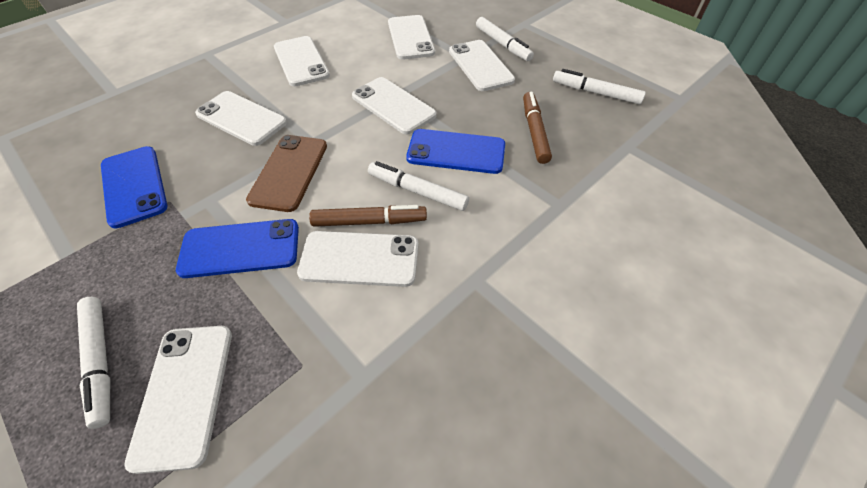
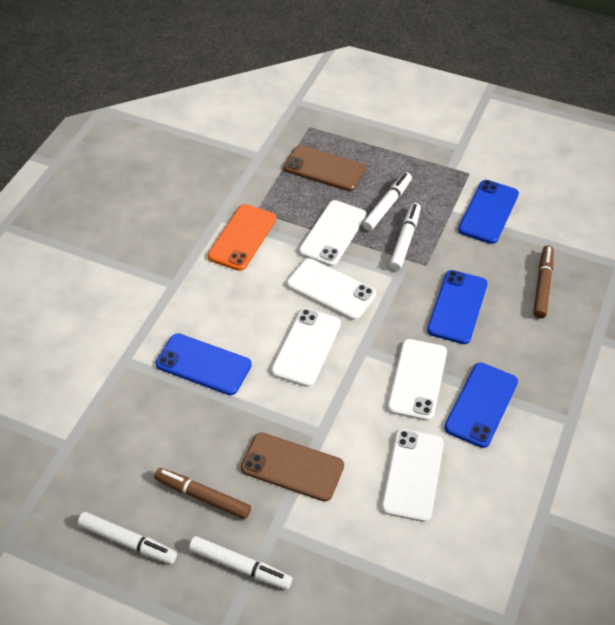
blue phone: [101,146,167,229] [176,219,299,278] [406,129,505,174] = 3 -> [156,333,252,395] [427,270,488,344] [444,363,518,448] [458,180,519,244] = 4
brown phone: [246,135,327,212] = 1 -> [241,432,344,501] [284,145,366,191] = 2
orange phone: none = 0 -> [208,204,276,271] = 1
white phone: [124,326,232,474] [195,91,287,146] [274,36,330,86] [297,231,419,287] [352,77,437,135] [388,15,435,59] [449,40,515,91] = 7 -> [271,308,341,387] [287,258,376,320] [299,200,366,266] [381,429,444,522] [387,339,447,421] = 5

